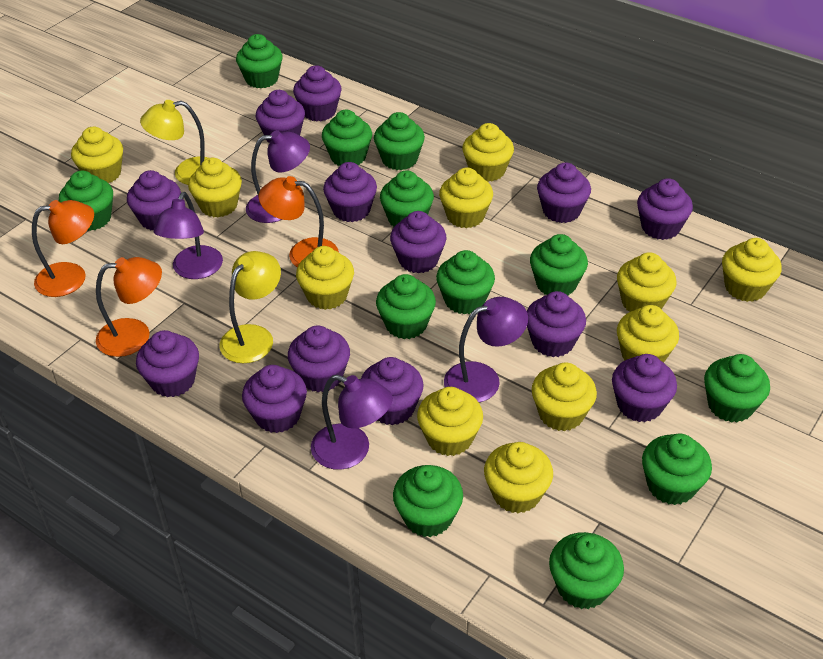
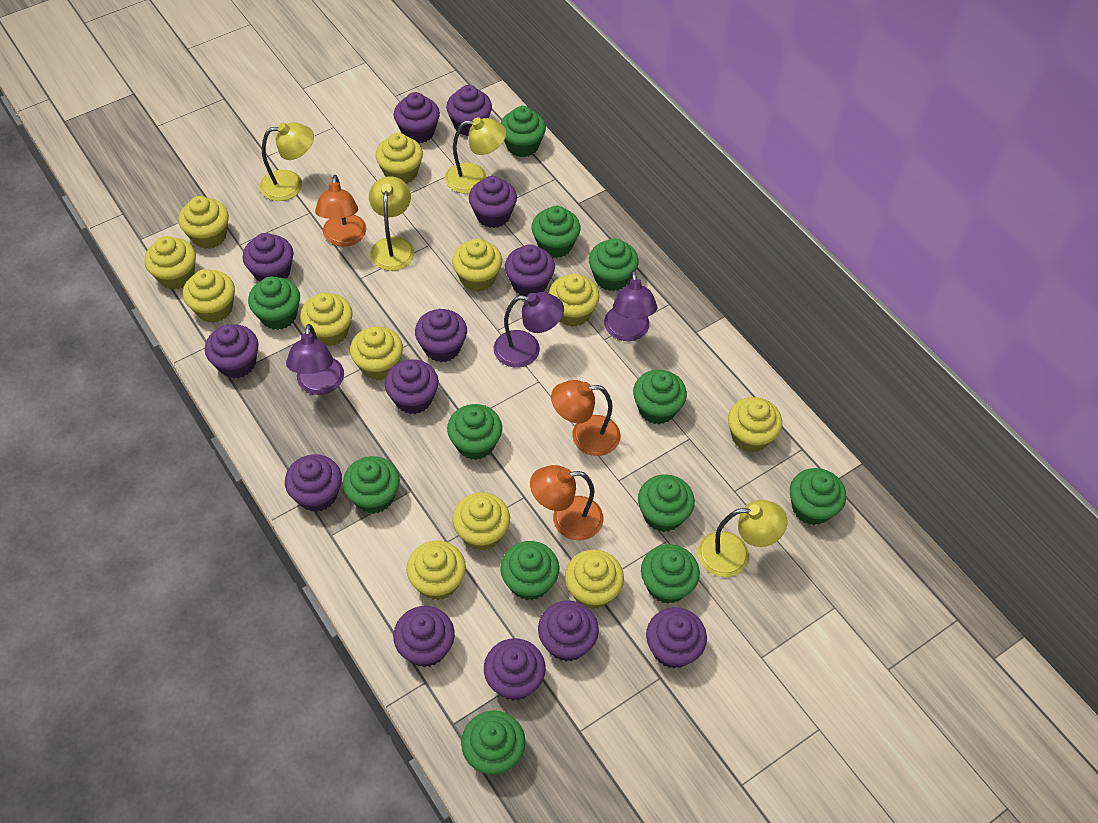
purple lamp: [153,192,223,279] [246,130,310,223] [311,375,393,470] [444,297,528,402] = 4 -> [286,324,344,395] [494,292,564,368] [604,270,657,341] = 3
yellow cupcake: [71,127,123,183] [188,158,242,218] [296,246,354,310] [417,387,483,456] [439,168,493,228] [462,123,514,182] [484,442,553,513] [532,362,597,431] [617,252,676,312] [617,305,679,363] [722,238,782,302] = 11 -> [144,236,196,289] [179,196,229,249] [183,269,235,323] [300,293,353,346] [350,327,403,380] [376,133,423,184] [406,541,466,600] [452,239,502,292] [452,492,510,551] [549,274,599,327] [565,550,624,609] [728,397,782,452] = 12
yellow lamp: [140,100,208,185] [220,251,281,363] = 2 -> [260,122,314,201] [369,176,414,271] [445,117,506,194] [698,500,787,577] = 4

